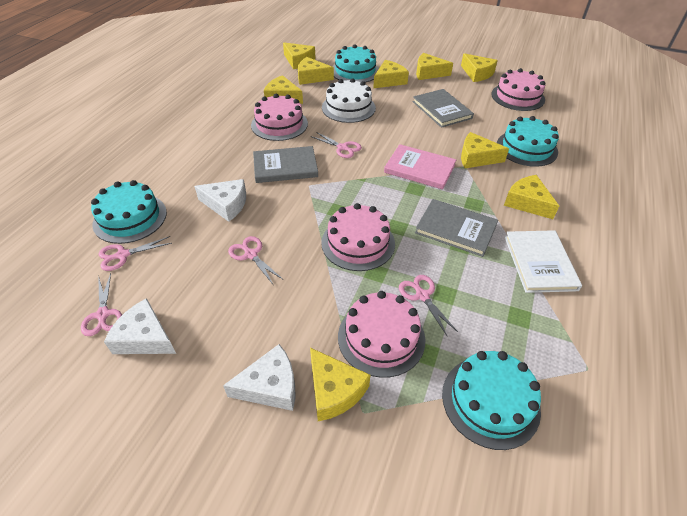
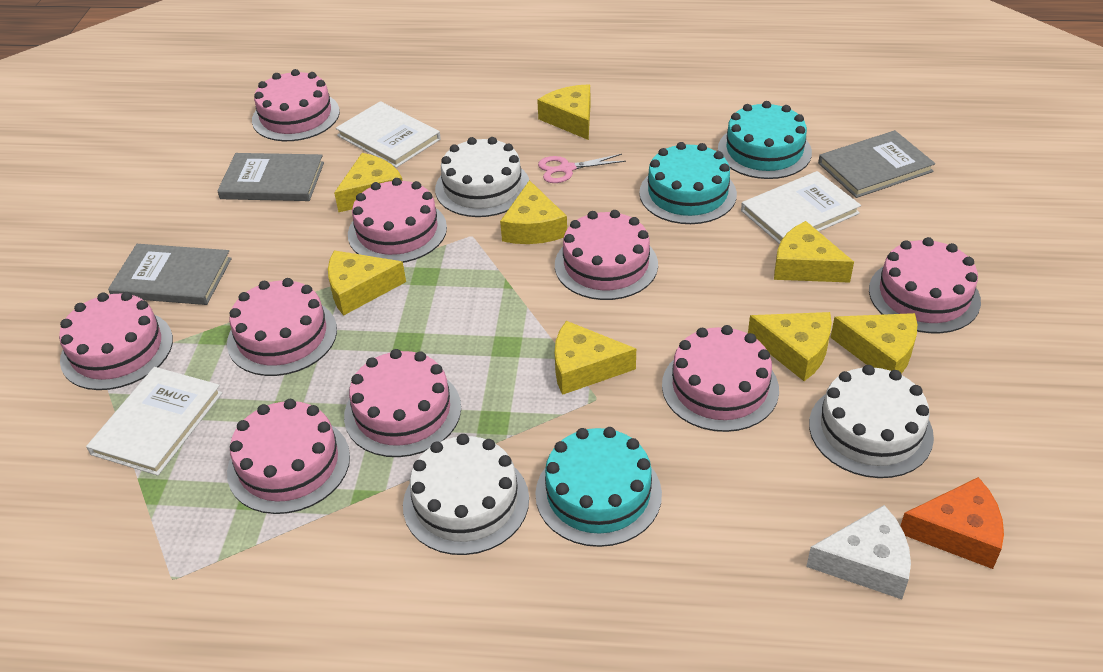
orange cheese: none = 0 -> [901,477,1004,569] = 1
pink book: [384,144,456,189] = 1 -> none = 0
pink cake: [251,94,308,141] [321,203,395,271] [338,291,425,378] [491,68,545,111] = 4 -> [59,292,173,390] [227,278,337,376] [227,399,350,514] [252,69,340,141] [344,349,461,457] [348,178,447,263] [555,210,658,300] [662,325,779,432] [869,237,981,333] = 9
pink scissors: [81,273,122,336] [98,236,172,271] [228,236,284,284] [310,132,362,158] [399,275,458,336] = 5 -> [538,154,626,183] = 1
turquoise cake: [91,180,167,244] [333,44,379,83] [442,351,541,450] [497,116,559,167] = 4 -> [535,427,662,547] [639,142,737,224] [718,101,812,179] = 3
white book: [505,230,582,293] = 1 -> [86,367,222,476] [336,101,441,168] [741,171,861,244] = 3
white cake: [322,78,376,123] = 1 -> [403,434,529,555] [435,137,529,217] [809,365,934,478] = 3
white cheese: [104,298,176,354] [194,179,246,222] [223,344,295,411] = 3 -> [806,505,911,599] = 1
yellow cheese: [264,75,303,104] [283,42,315,69] [298,57,334,85] [310,348,370,421] [373,60,409,88] [416,53,453,80] [461,53,498,82] [461,132,509,168] [504,175,559,219] = 9 -> [328,250,406,316] [334,153,403,212] [500,180,567,244] [537,84,591,140] [555,321,636,395] [748,312,832,381] [774,221,854,283] [830,313,917,374] = 8

